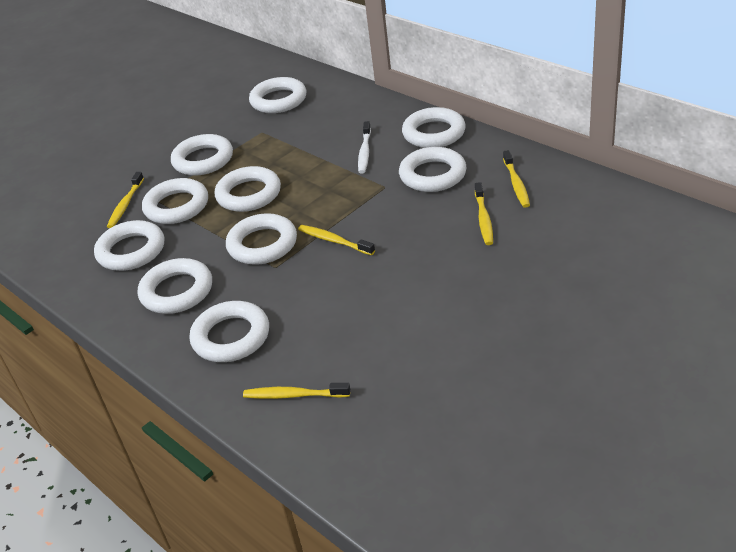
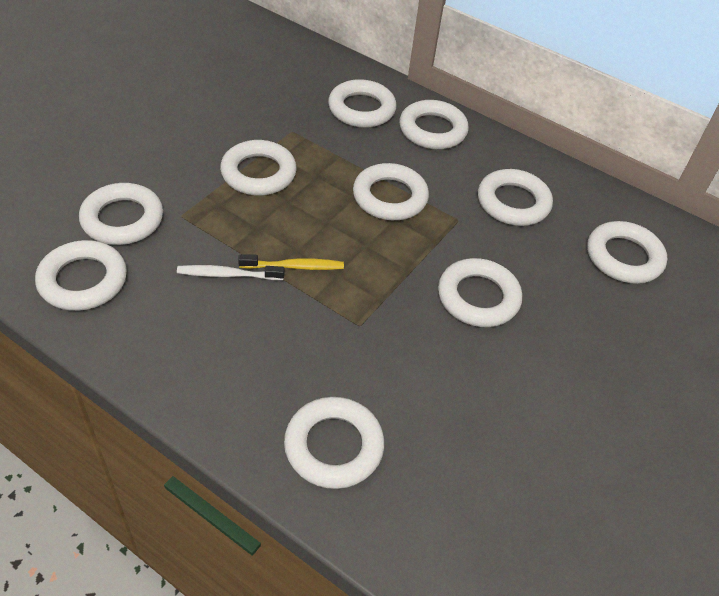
yellow toothbrush: [107,172,144,228] [243,383,350,399] [298,225,375,255] [475,182,493,245] [503,150,530,208] = 5 -> [238,254,344,270] = 1

